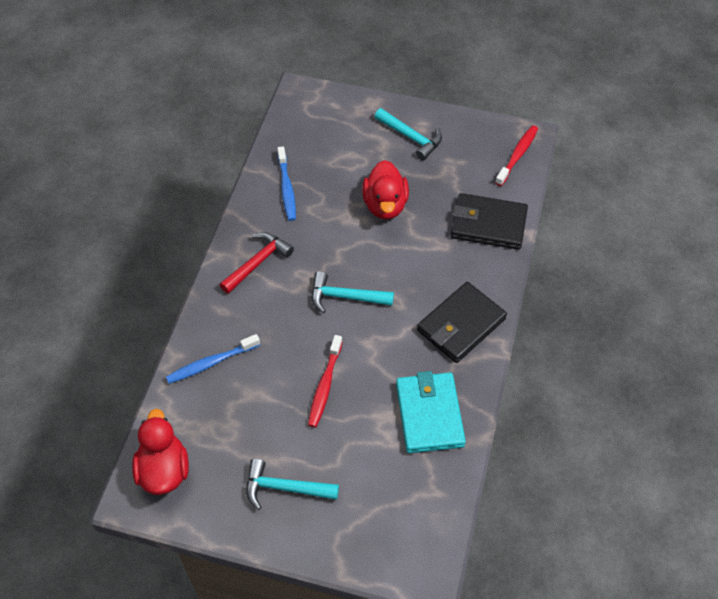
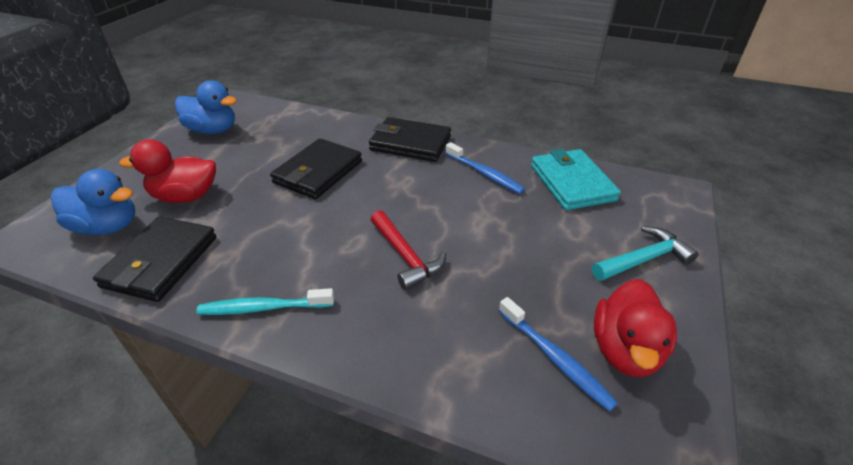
black wallet: [417,282,507,363] [451,193,528,250] = 2 -> [93,216,217,302] [270,138,362,199] [369,117,451,162] = 3
blue duck: none = 0 -> [51,169,135,235] [175,80,237,134] = 2
red toothbrush: [308,335,342,428] [495,125,538,186] = 2 -> none = 0
turquoise hammer: [246,459,339,510] [312,271,394,313] [374,108,442,161] = 3 -> [592,226,699,281] = 1
turquoise toothbrush: none = 0 -> [196,288,334,315] = 1

